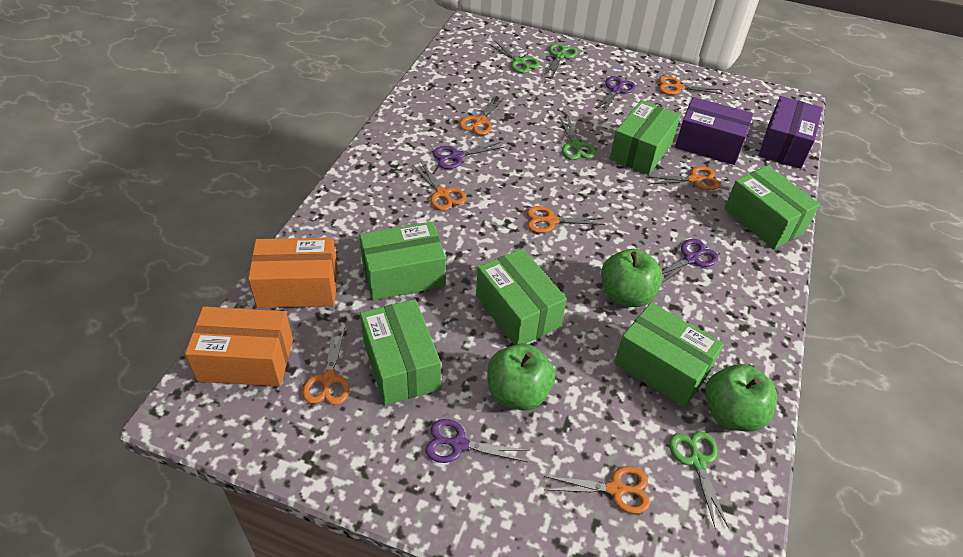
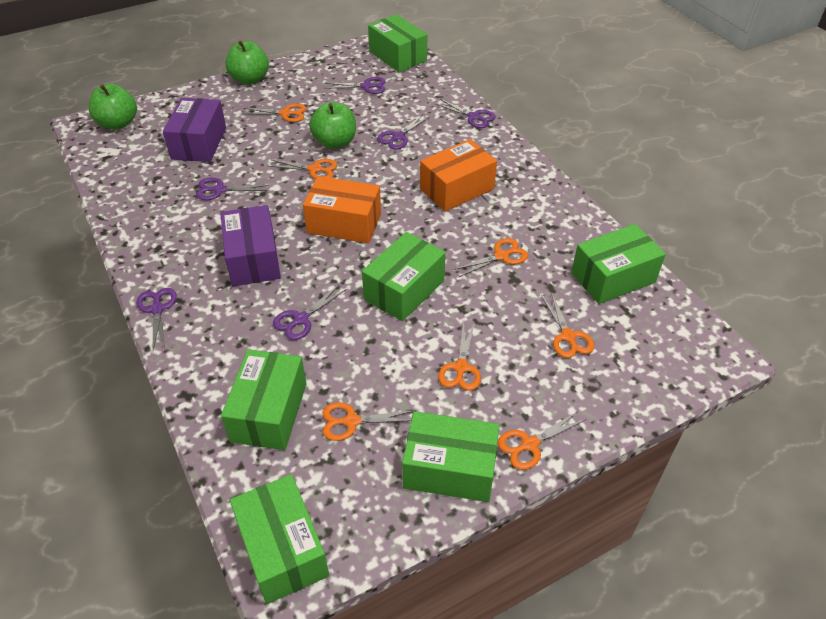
green scissors: [489,41,540,73] [544,43,578,77] [559,116,596,160] [669,431,729,529] = 4 -> none = 0
purple scissors: [425,419,529,463] [432,142,504,169] [595,76,636,112] [661,239,719,284] = 4 -> [137,288,177,350] [196,178,269,200] [273,285,346,340] [324,77,385,94] [377,114,430,150] [435,99,496,128] = 6

